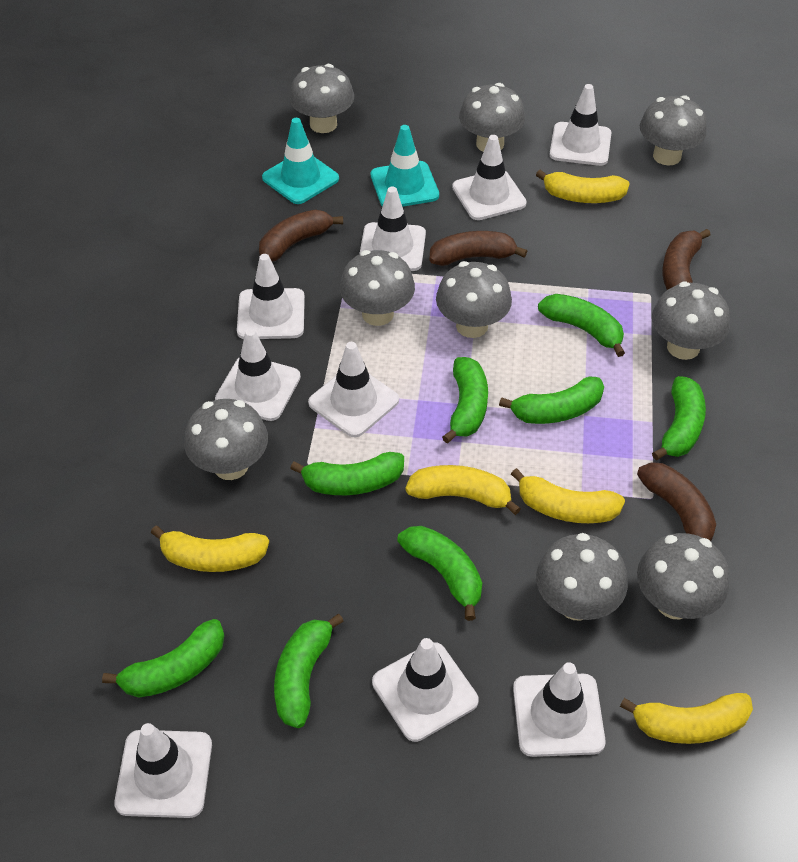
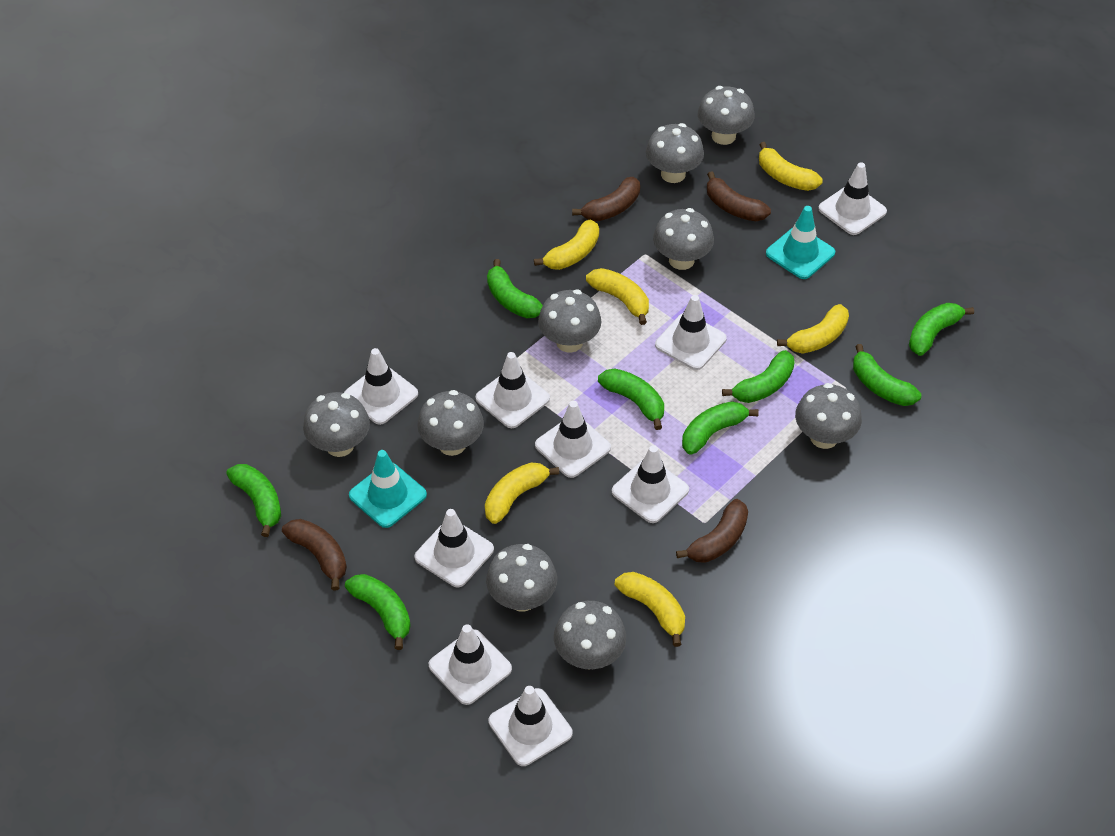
yellow banana: [151,526,269,572] [405,465,521,515] [511,468,625,523] [536,170,630,203] [620,693,753,744] = 5 -> [485,462,559,524] [534,220,599,270] [586,268,649,325] [615,572,685,647] [759,142,823,191] [777,304,849,354] = 6

